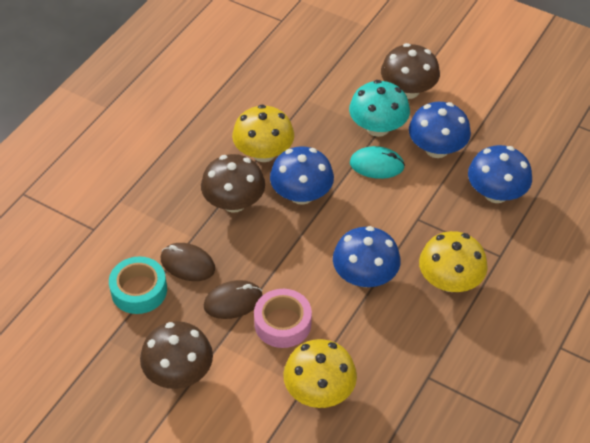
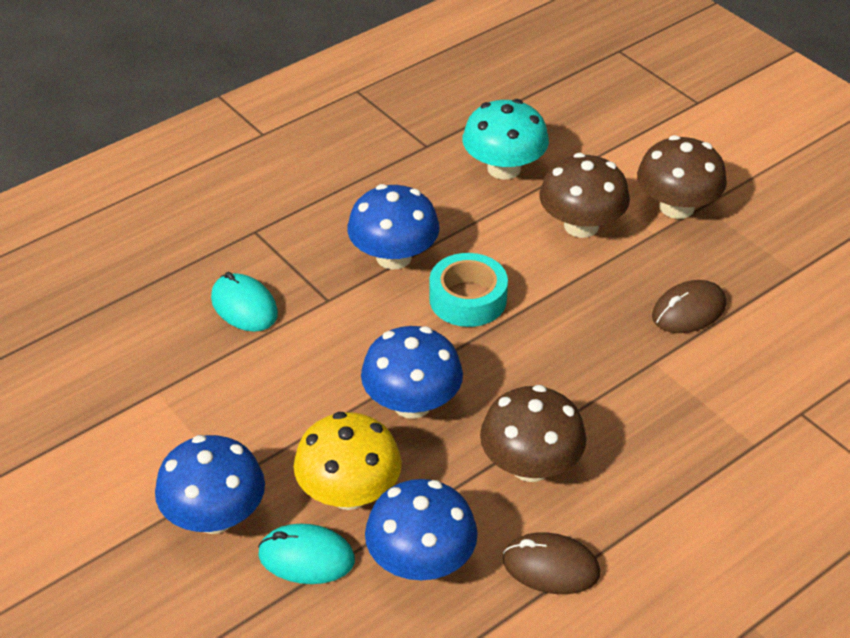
pink tape: [254,289,312,348] = 1 -> none = 0
turquoise mouse: [350,146,405,179] = 1 -> [211,272,278,332] [258,524,355,584] = 2
yellow mushroom: [232,105,294,162] [283,339,357,408] [419,231,488,292] = 3 -> [294,412,402,510] = 1

